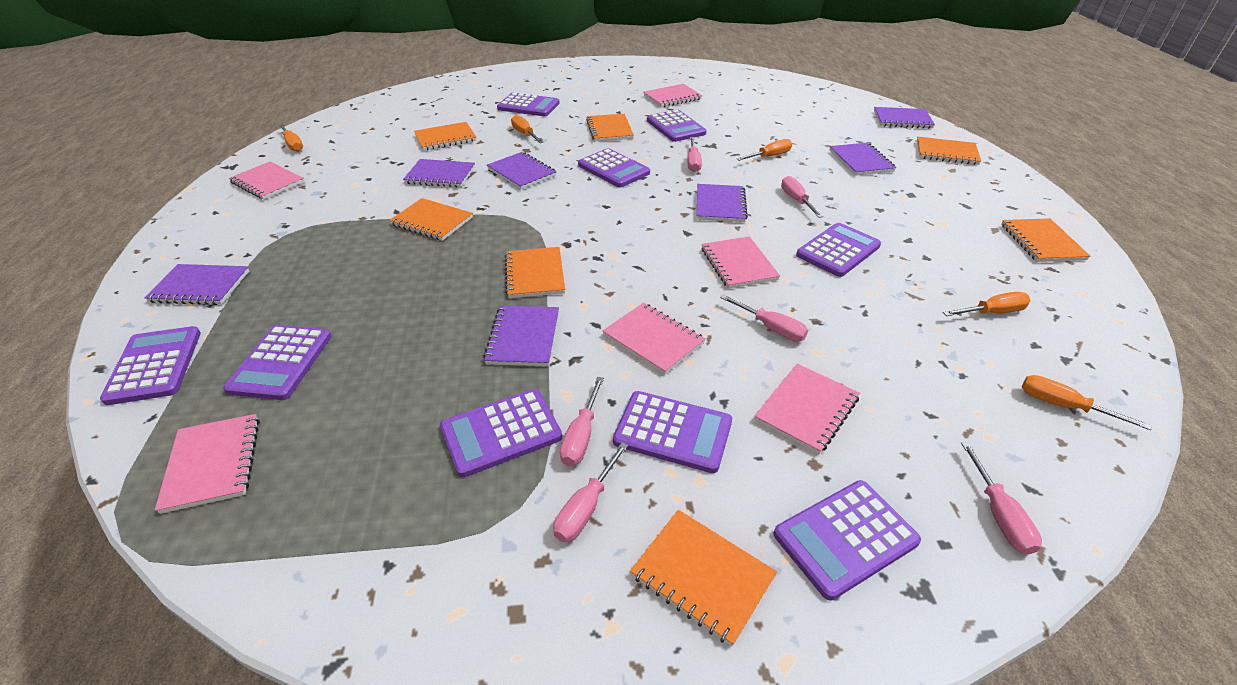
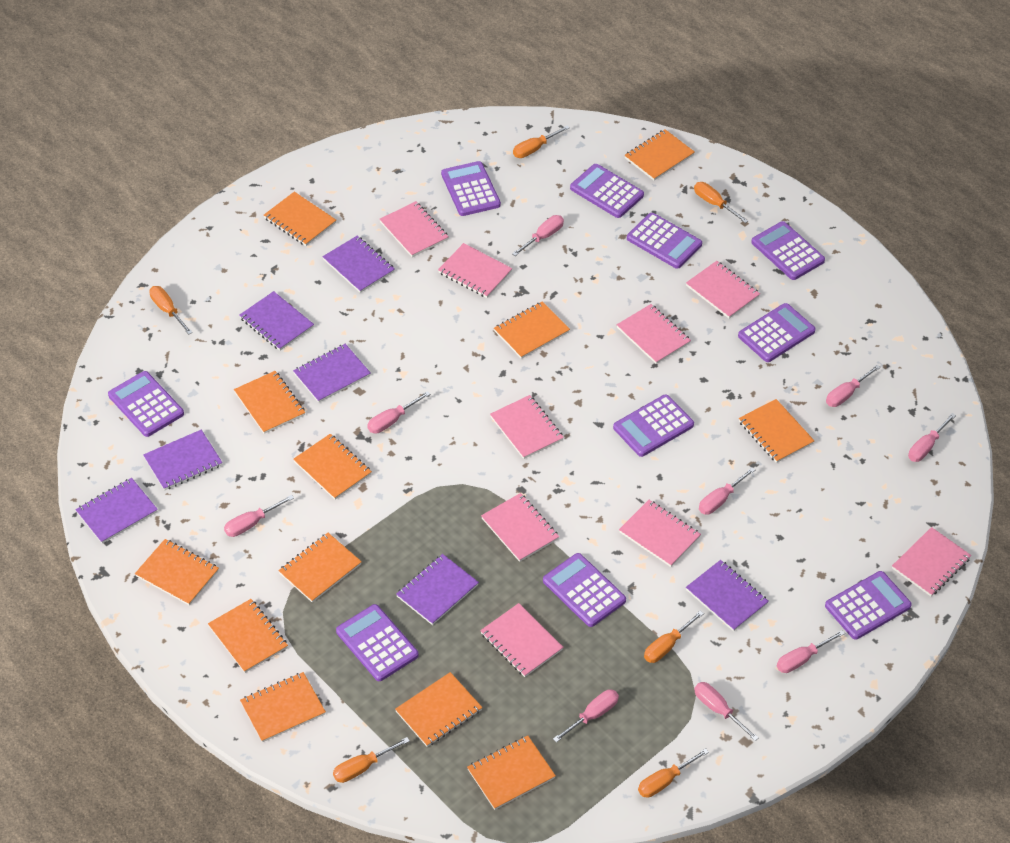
orange notebook: [389,198,473,241] [414,122,476,150] [505,247,565,298] [586,114,634,141] [630,510,777,646] [917,137,981,165] [1001,218,1091,262] = 7 -> [135,539,219,605] [208,599,288,673] [234,371,305,434] [240,672,326,742] [264,192,336,246] [278,533,362,603] [293,434,372,500] [395,672,482,747] [467,735,556,810] [494,301,570,359] [624,129,695,181] [739,399,815,463] = 12
orange screwdriver: [278,124,303,152] [511,115,544,143] [736,139,792,161] [943,292,1031,316] [1022,375,1151,430] = 5 -> [150,286,193,335] [333,737,410,783] [513,125,570,158] [638,748,709,798] [644,610,704,663] [694,182,748,223] = 6
pink notebook: [155,414,260,514] [229,162,304,200] [603,303,706,375] [644,84,702,107] [701,236,780,289] [755,364,860,454] = 6 -> [380,201,449,257] [438,243,512,298] [480,603,563,677] [481,493,559,562] [490,395,564,459] [617,304,691,364] [619,500,701,567] [686,261,760,318] [892,527,971,596] = 9
pink screwdriver: [553,443,628,542] [560,377,604,466] [687,137,702,172] [720,294,808,341] [781,176,823,218] [961,442,1042,555] = 6 -> [224,495,294,537] [367,391,430,434] [512,215,564,256] [553,689,619,743] [694,682,759,741] [699,467,755,515] [777,630,845,673] [826,364,881,407] [908,413,956,462] = 9
purple calculator: [100,326,201,405] [223,325,332,400] [440,389,562,478] [497,93,560,116] [578,148,650,187] [613,391,732,473] [647,109,706,142] [773,480,921,601] [796,223,881,277] = 9 -> [108,371,184,437] [336,604,418,681] [441,161,501,216] [543,553,626,627] [570,164,644,218] [613,394,694,457] [627,213,702,269] [738,303,816,362] [751,221,825,280] [825,571,912,640] = 10

